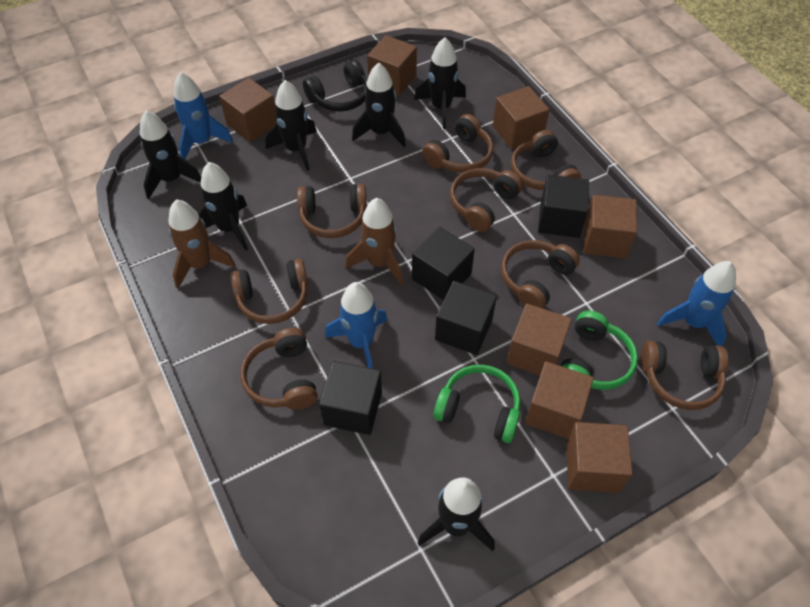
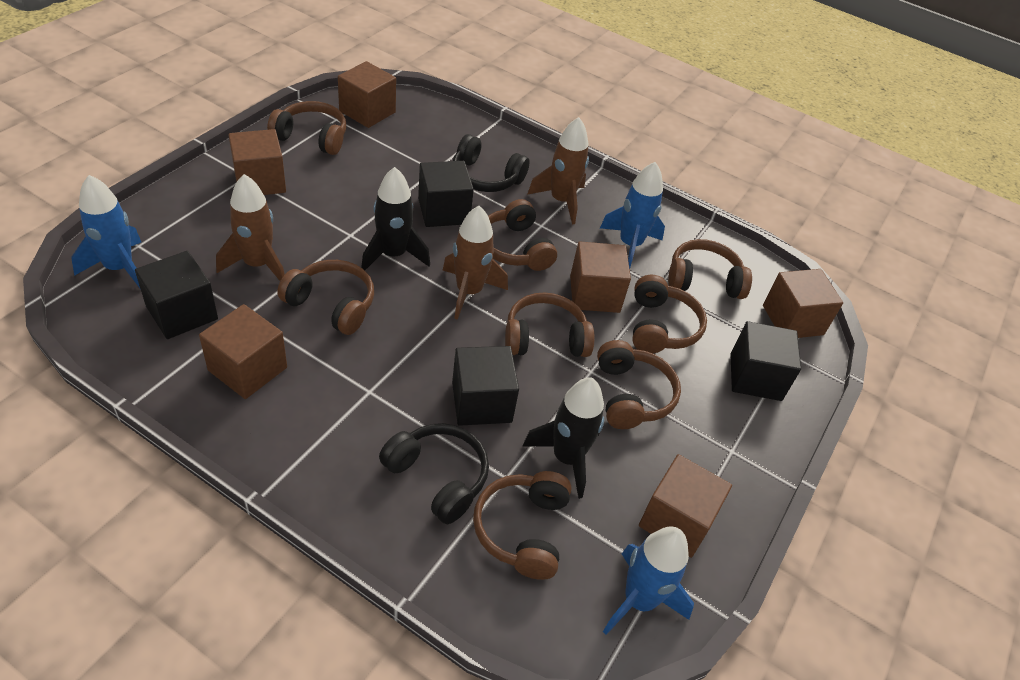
black headphones: [303,60,367,112] = 1 -> [379,423,489,524] [453,134,530,192] = 2
black rocket: [140,111,201,199] [198,162,248,251] [265,80,317,171] [352,63,406,147] [414,37,466,129] [418,477,495,551] = 6 -> [361,167,430,270] [522,377,604,499] = 2
brown cube: [219,78,277,142] [367,35,417,96] [493,86,549,149] [507,303,572,375] [525,361,594,439] [566,422,633,493] [584,195,637,258] = 7 -> [199,304,287,399] [228,129,286,195] [338,61,396,128] [570,241,631,313] [639,454,732,558] [763,269,843,338] = 6
brown rocket: [168,200,236,289] [345,198,403,285] = 2 -> [216,174,285,281] [442,206,508,320] [528,117,589,224] = 3
green headphones: [434,365,521,443] [560,311,638,390] = 2 -> none = 0

